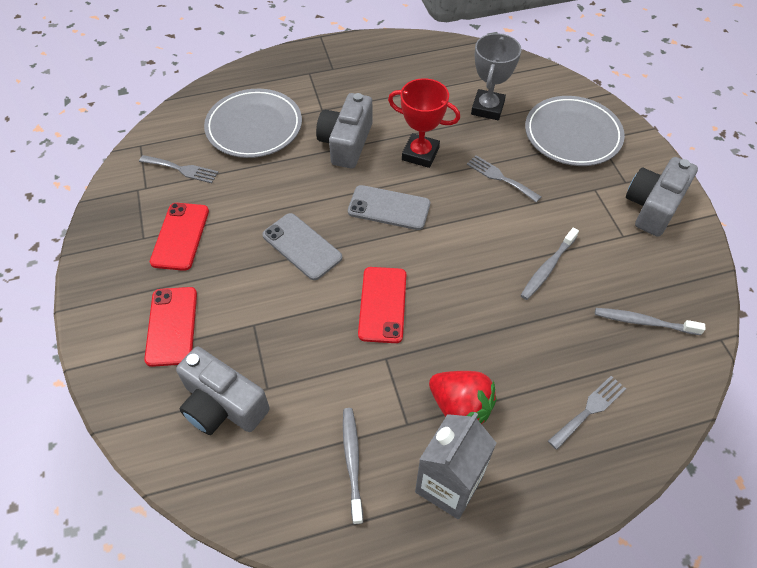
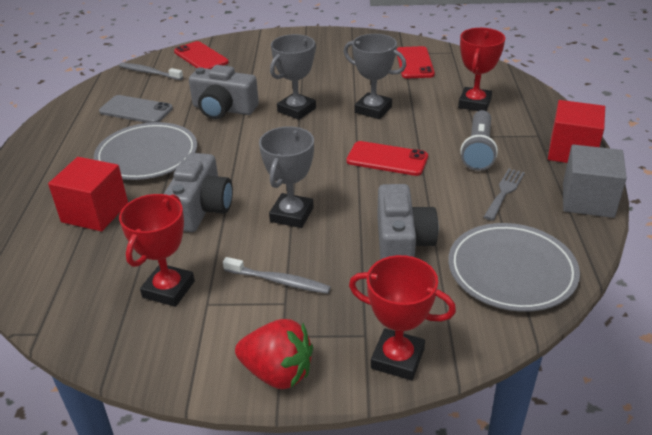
grey carton: [415,412,496,519] = 1 -> none = 0
grey cube: none = 0 -> [563,145,627,218] = 1
grey flashlight: none = 0 -> [460,110,498,171] = 1
grey fork: [139,155,218,183] [467,155,541,203] [548,376,626,450] = 3 -> [484,168,525,221] = 1
grey phone: [262,213,342,280] [348,185,430,230] = 2 -> [99,95,173,123] = 1
grey toothbrush: [343,408,363,524] [520,227,579,300] [595,308,705,335] = 3 -> [119,63,183,80] [223,257,331,294] = 2
grey trophy: [471,33,521,120] = 1 -> [259,126,314,228] [270,34,316,120] [344,34,406,119] = 3
red cube: none = 0 -> [48,157,128,231] [548,100,605,163] = 2
red trophy: [388,78,460,168] = 1 -> [119,194,195,307] [349,255,456,380] [458,28,505,111] = 3

